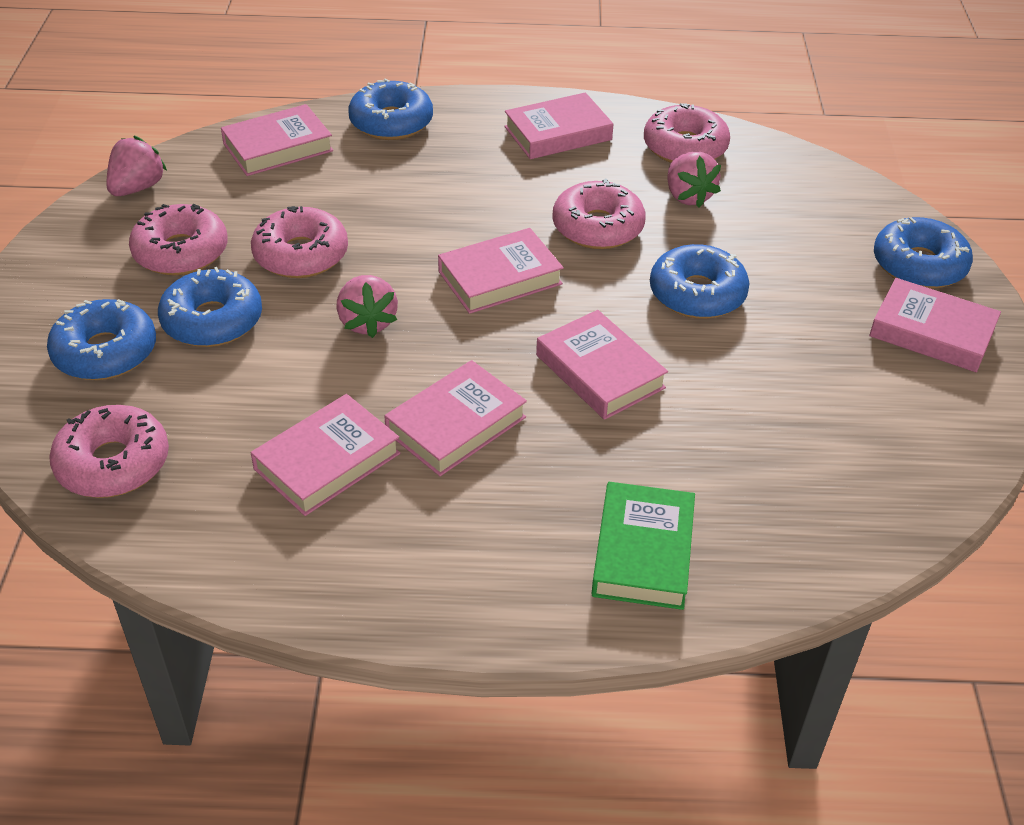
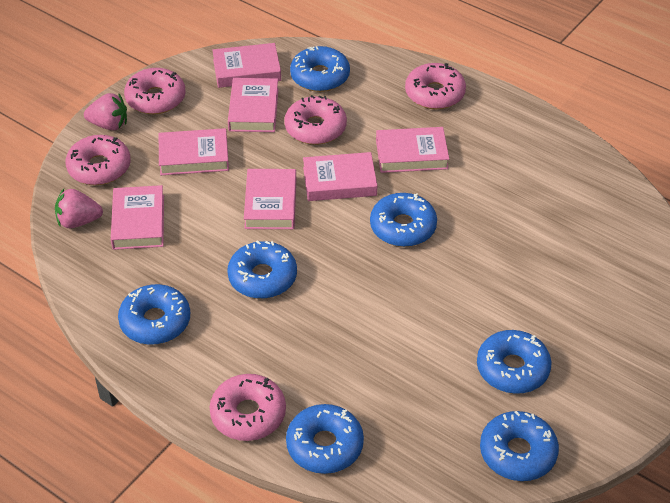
blue donut: [47,299,156,380] [158,267,262,347] [348,79,433,140] [650,244,749,319] [874,217,973,289] = 5 -> [118,284,190,345] [227,240,297,299] [286,404,364,474] [290,46,350,92] [370,193,437,247] [477,330,552,394] [480,411,559,481] = 7
green book: [591,482,695,610] = 1 -> none = 0
pink strawberry: [107,136,167,196] [336,275,398,338] [667,152,721,208] = 3 -> [55,189,103,228] [84,93,127,130] = 2

